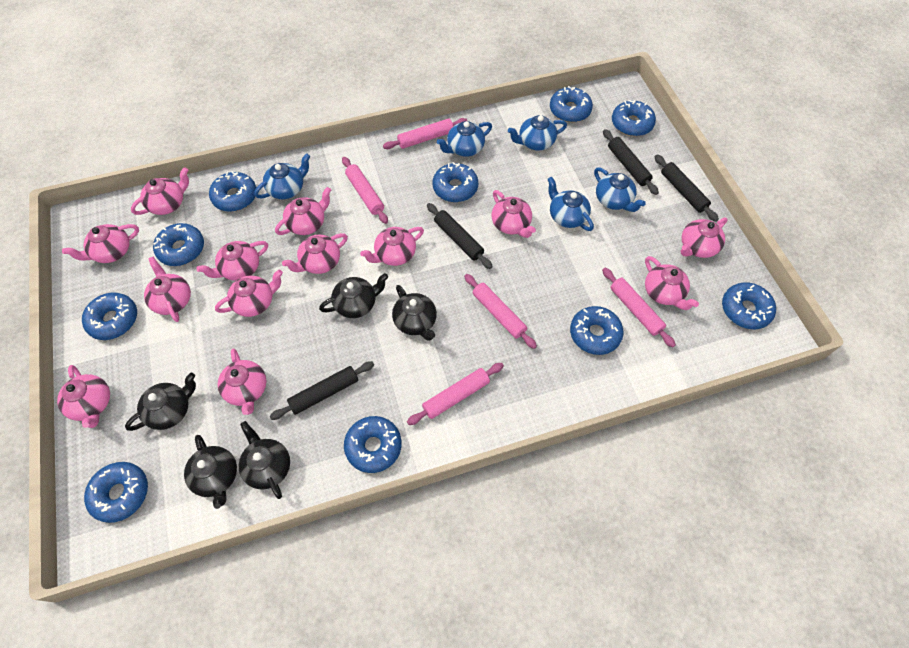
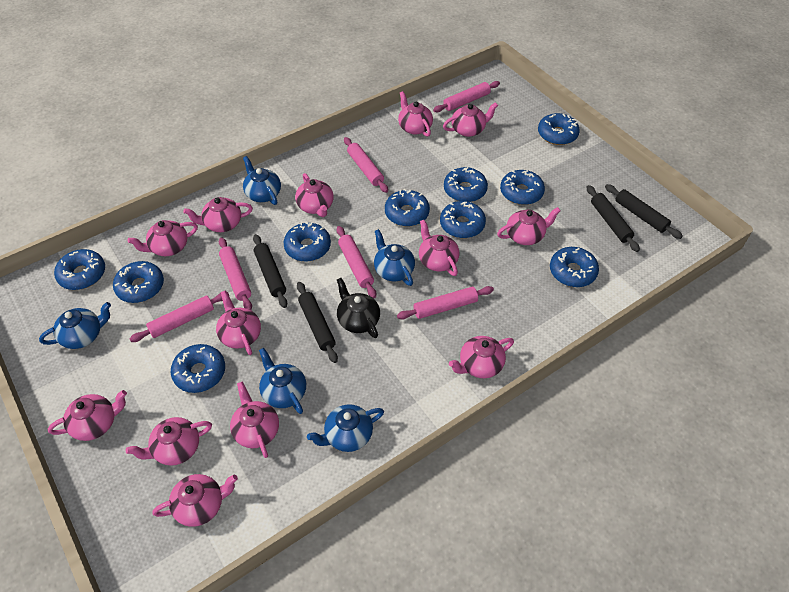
black teapot: [125,373,196,431] [184,435,237,509] [239,421,290,499] [319,273,388,318] [392,285,437,341] = 5 -> [337,278,380,338] = 1
pink rolling pin: [342,157,388,224] [383,118,467,149] [407,363,504,425] [464,274,537,349] [602,268,676,348] = 5 -> [129,292,229,342] [219,237,252,310] [336,226,376,298] [344,137,388,193] [397,286,494,320] [433,81,500,112] = 6

